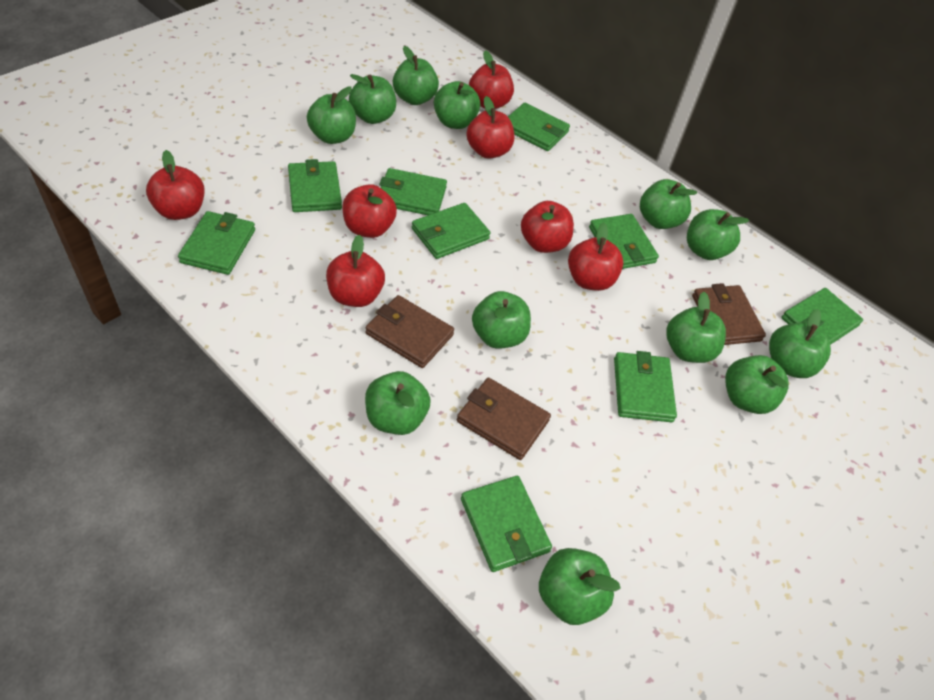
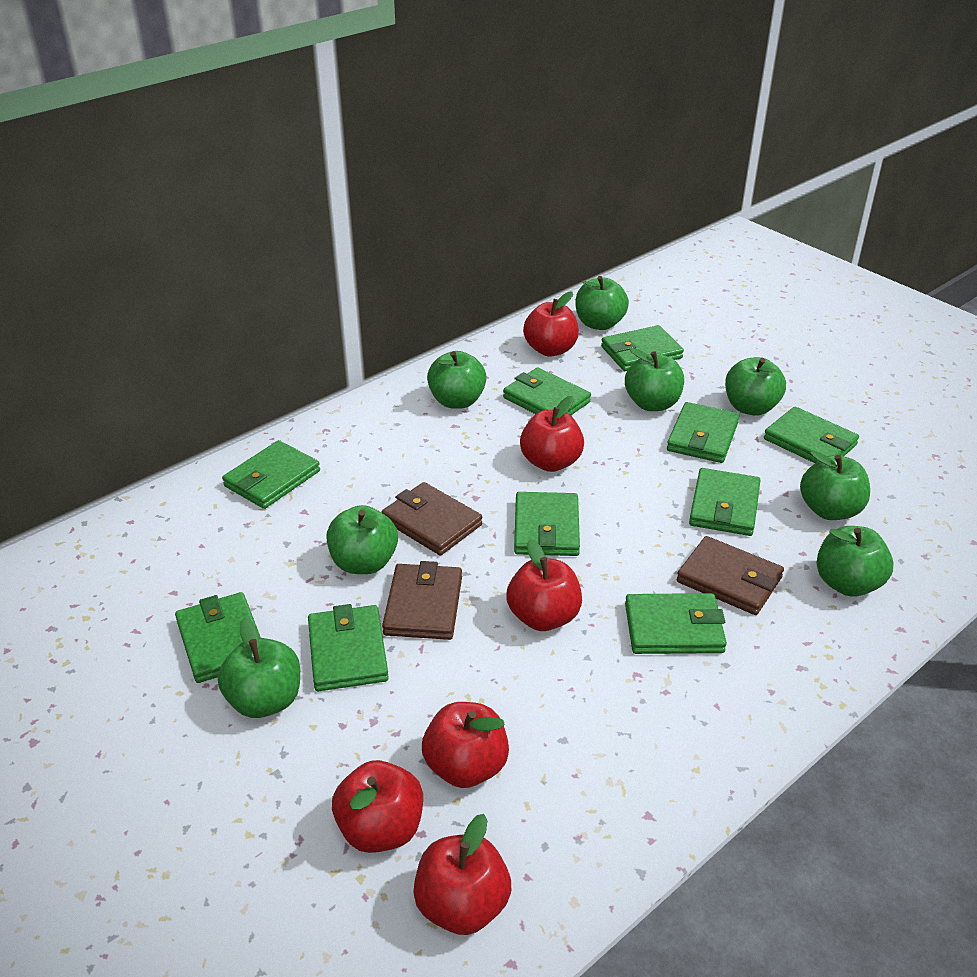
green apple: [307,86,356,144] [349,74,396,124] [365,371,431,435] [393,46,439,105] [434,81,480,129] [472,291,531,349] [539,548,620,625] [640,179,697,229] [666,292,726,363] [687,209,749,260] [725,355,789,414] [769,309,831,378] = 12 -> [218,618,300,718] [327,505,398,574] [427,351,487,409] [575,276,629,330] [625,348,684,411] [725,357,786,416] [800,451,870,520] [817,526,893,597] = 8
green wallet: [178,211,255,275] [288,159,342,212] [379,168,447,215] [412,203,490,259] [461,476,552,572] [508,103,570,151] [589,214,659,269] [614,351,677,422] [781,288,863,345] = 9 -> [175,592,261,683] [222,440,320,509] [308,604,389,691] [503,367,591,415] [514,492,580,556] [601,325,684,371] [625,593,727,654] [667,402,739,463] [689,468,760,536] [764,407,859,463] = 10
red apple: [146,150,204,220] [326,235,385,307] [342,184,397,238] [466,96,514,159] [469,50,514,109] [521,201,574,253] [568,222,624,291] = 7 -> [332,760,423,853] [413,814,511,935] [422,702,509,788] [506,539,582,631] [520,396,584,472] [523,291,579,356] = 6

